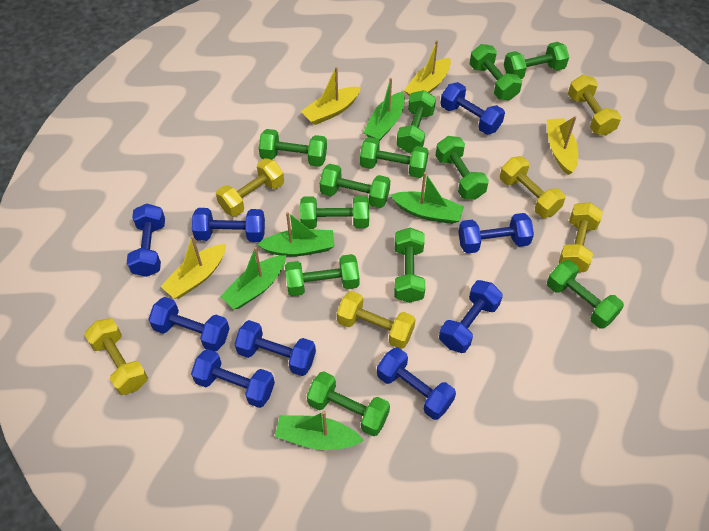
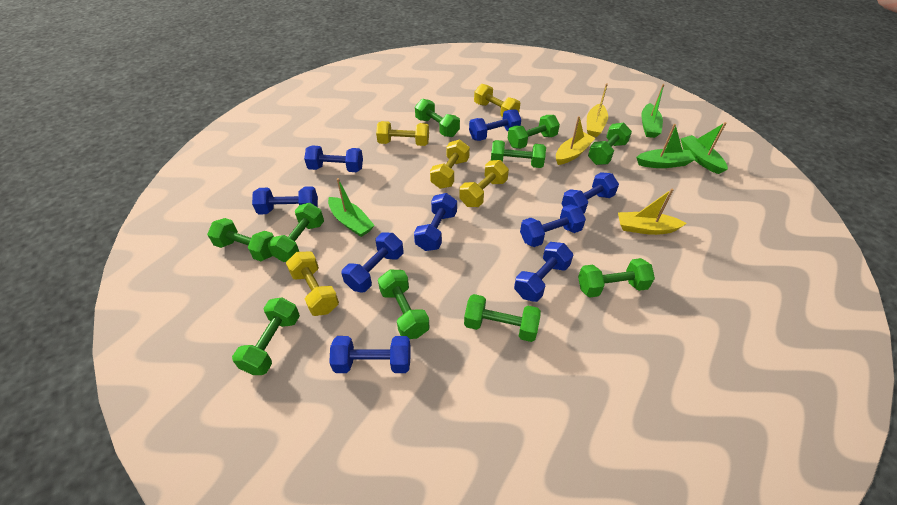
green boat: [220,247,286,309] [257,212,335,256] [275,411,364,450] [363,78,405,141] [390,172,464,224] = 5 -> [328,178,375,237] [636,124,696,168] [641,84,665,138] [681,122,728,174] = 4
green dumbbell: [259,129,327,167] [285,254,359,296] [300,196,369,229] [307,371,390,436] [320,164,390,208] [360,137,429,178] [394,228,425,303] [396,90,436,153] [435,136,489,200] [470,44,522,100] [504,42,569,79] [547,260,624,329] = 12 -> [207,218,274,261] [232,297,300,375] [268,203,324,262] [378,270,430,339] [415,99,460,137] [464,294,541,342] [491,140,546,168] [507,115,560,149] [578,258,655,298] [588,123,632,165] = 10
yellow boat: [160,236,226,299] [301,67,361,125] [404,40,451,96] [547,116,578,175] = 4 -> [556,116,595,165] [587,83,608,137] [618,189,687,235] = 3
yellow dumbbell: [84,318,148,395] [216,158,284,217] [337,291,416,349] [500,156,565,218] [558,202,603,272] [568,75,621,136] = 6 -> [286,252,339,316] [376,121,429,146] [430,140,470,189] [459,160,509,207] [474,84,520,117] = 5

